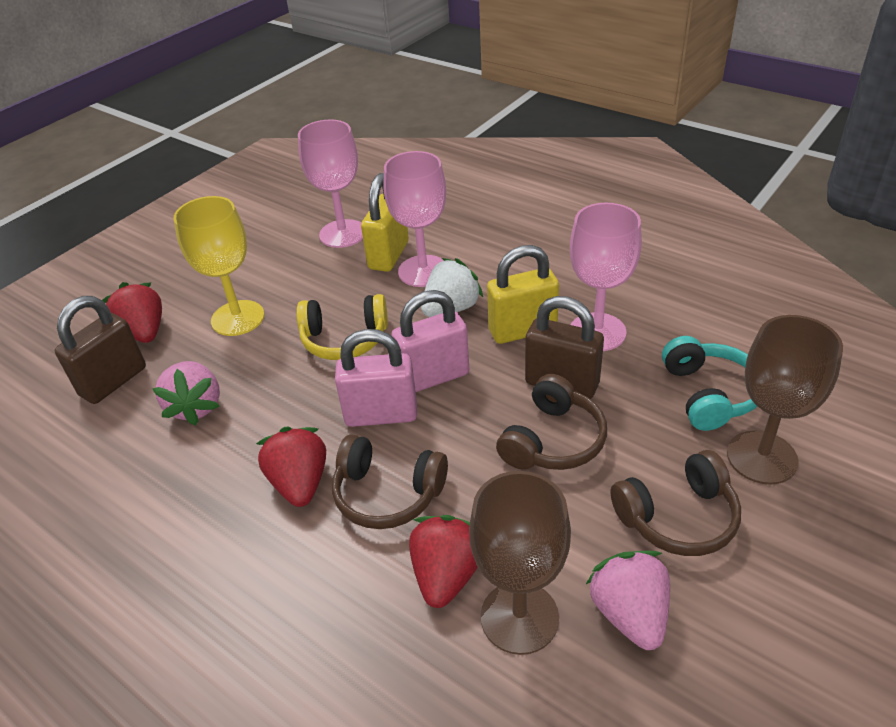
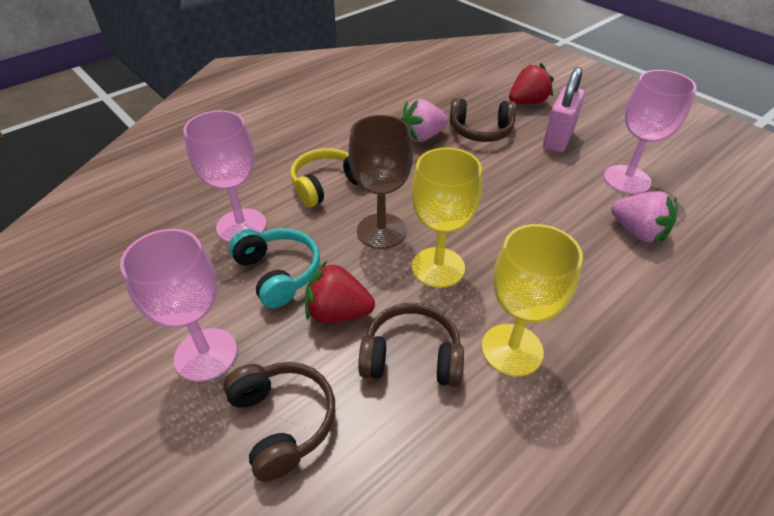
brown goblet: [469,471,571,655] [727,315,843,485] = 2 -> [349,115,413,249] = 1
brown padlock: [55,296,146,404] [525,296,604,399] = 2 -> none = 0
pink padlock: [335,329,417,427] [391,290,469,392] = 2 -> [543,67,585,152] = 1
red strawberry: [103,282,162,343] [256,427,326,507] [409,515,478,608] = 3 -> [305,261,375,323] [509,63,554,104] = 2
white strawberry: [421,258,483,317] = 1 -> none = 0
yellow goblet: [174,196,265,336] = 1 -> [411,147,482,288] [482,224,583,376] = 2
yellow padlock: [361,173,409,272] [487,245,559,344] = 2 -> none = 0

